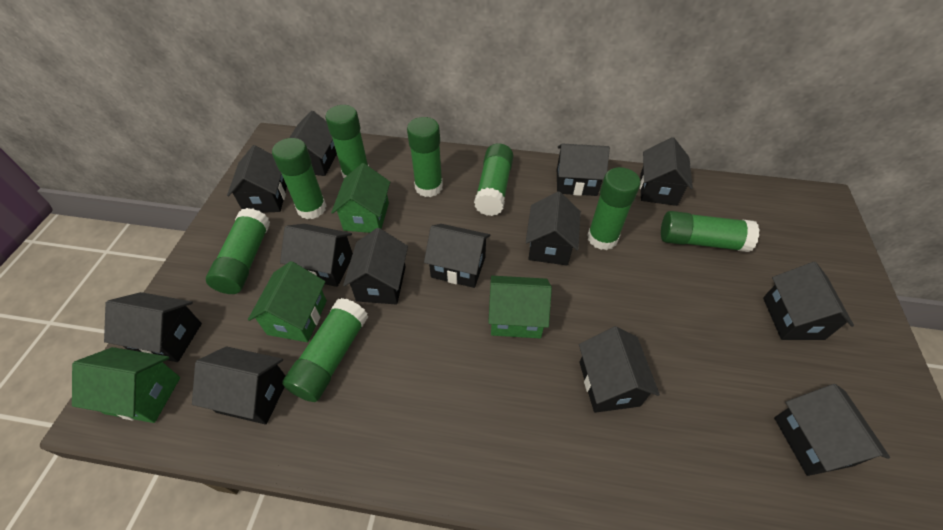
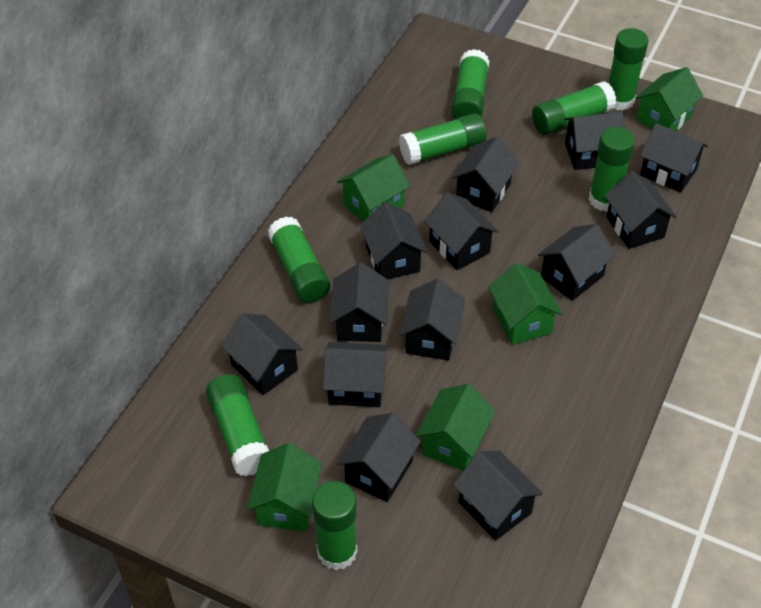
green house: [72,347,180,423] [248,261,327,342] [331,163,390,233] [488,276,552,338] = 4 -> [247,443,322,532] [337,154,410,222] [416,384,496,471] [489,263,562,345] [635,67,703,131] = 5

